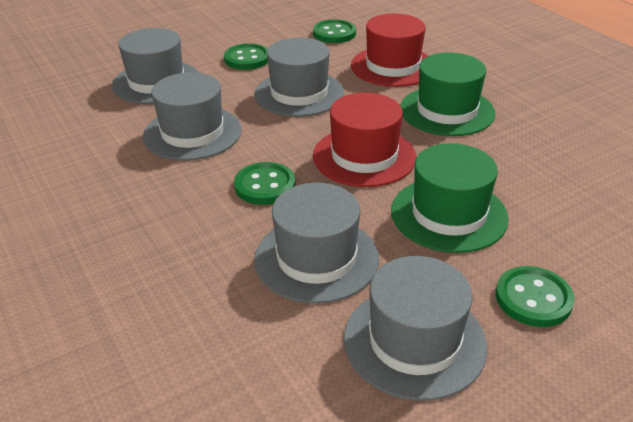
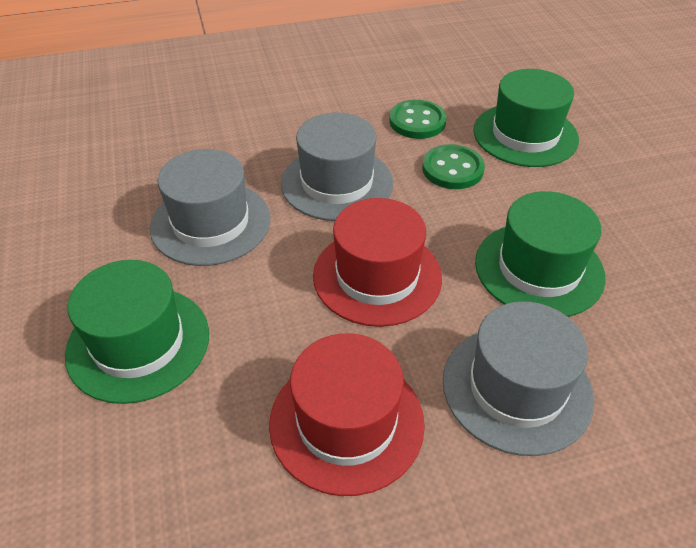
green button: [224,43,268,70] [234,162,295,205] [313,19,356,43] [496,266,574,327] = 4 -> [389,100,447,139] [422,144,485,189] = 2
green hat: [391,143,509,253] [400,52,495,136] = 2 -> [65,260,209,404] [473,69,579,167] [475,191,606,317] = 3
grey hat: [112,28,199,104] [143,72,242,161] [254,38,344,117] [254,183,379,304] [344,256,487,401] = 5 -> [150,149,271,266] [281,113,393,221] [443,301,594,456] = 3

